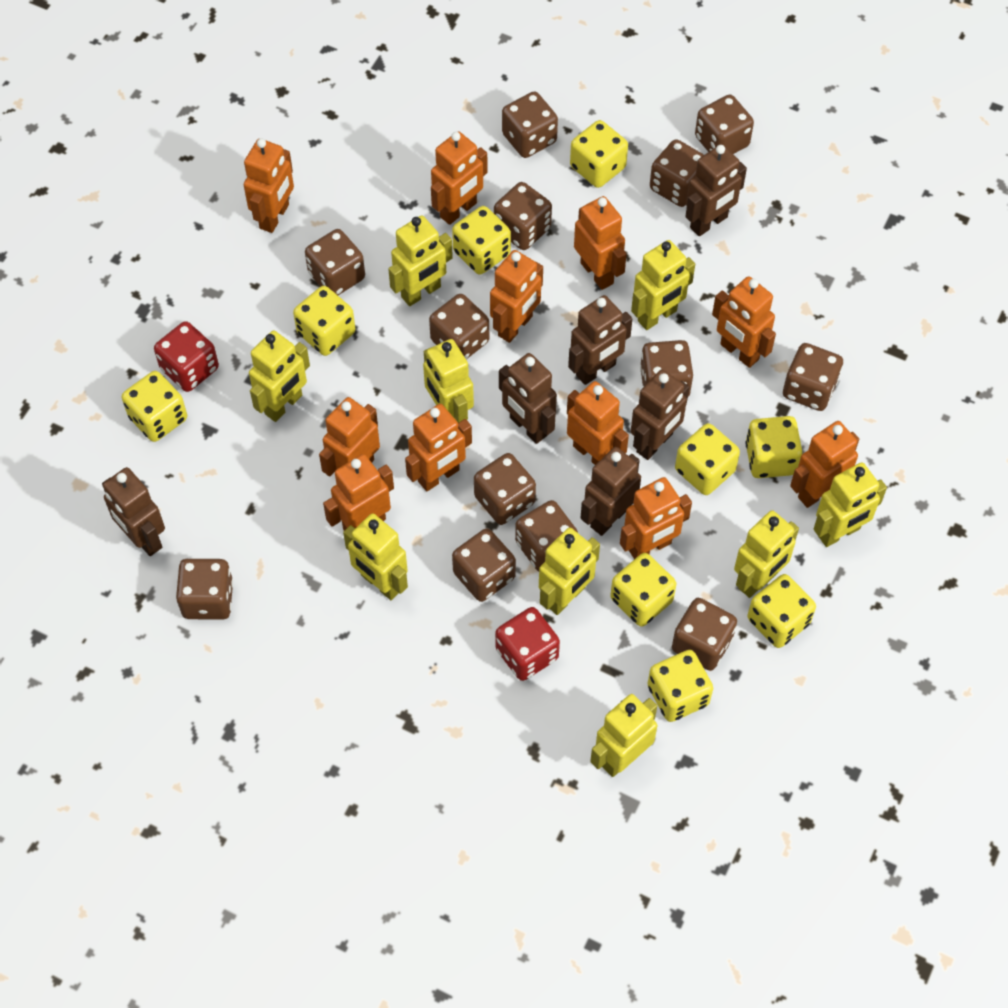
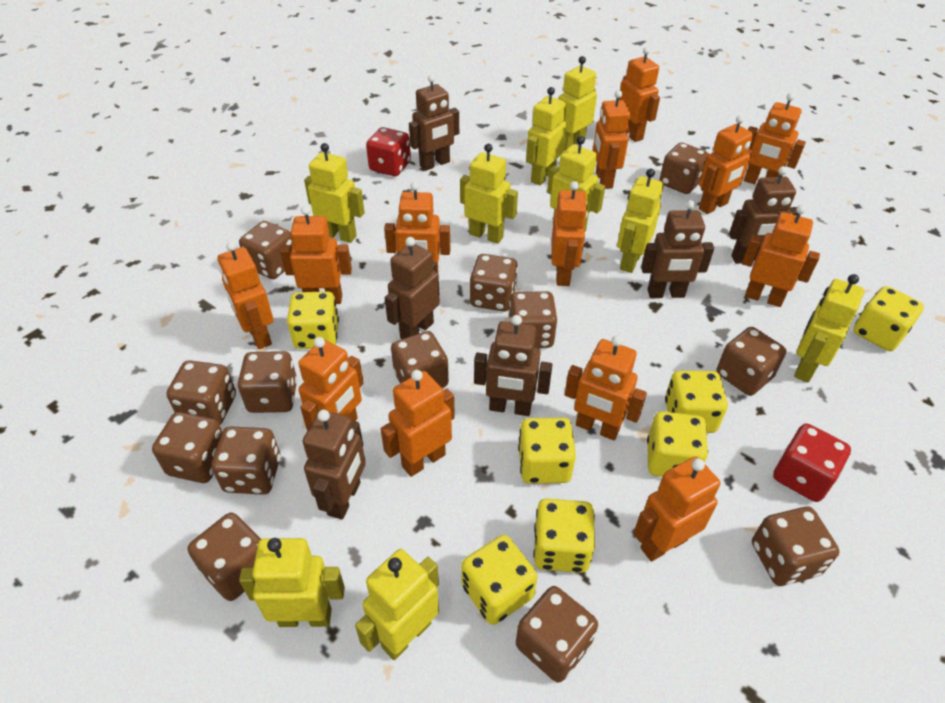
orange robot: [244,139,294,233] [319,397,380,476] [323,454,394,531] [405,404,472,491] [431,131,488,225] [490,250,543,343] [567,381,629,465] [574,196,627,290] [620,477,692,559] [712,276,776,368] [790,421,859,508] = 11 -> [217,241,274,349] [280,206,352,304] [298,337,364,430] [381,370,455,477] [384,182,450,273] [551,181,588,286] [565,335,647,440] [593,90,630,189] [619,47,660,142] [633,456,721,562] [699,115,753,214] [742,205,820,307] [744,93,806,184] = 13
yellow dice: [122,371,187,442] [293,286,355,356] [452,206,511,275] [570,120,628,188] [610,553,676,627] [647,650,713,722] [675,423,740,495] [746,416,802,478] [747,574,816,648] = 9 -> [287,291,339,349] [461,535,537,625] [518,418,576,484] [533,498,595,573] [647,411,708,477] [665,371,728,433] [853,286,924,351] = 7

